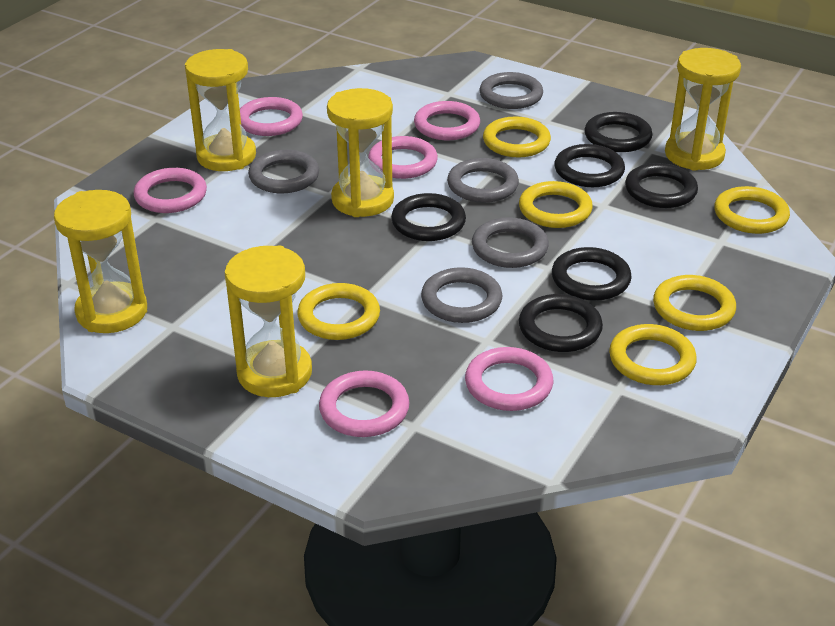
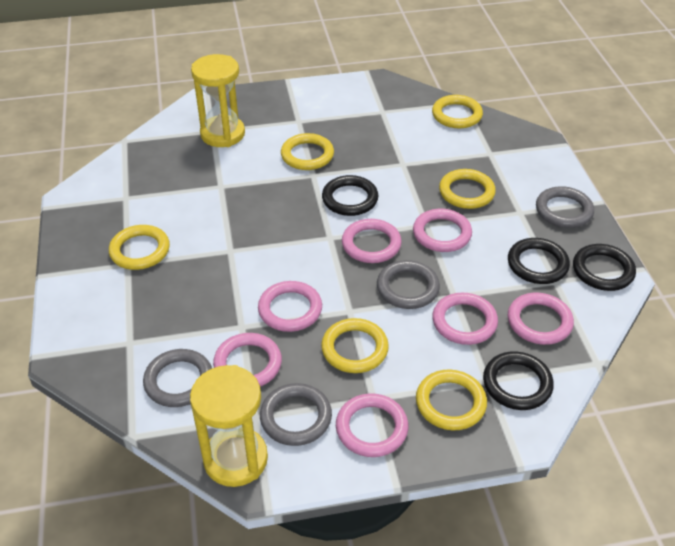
black ring: [391,193,466,241] [519,294,603,352] [552,247,632,301] [555,144,625,187] [585,112,653,152] [625,163,698,208] = 6 -> [322,175,378,216] [483,351,554,410] [508,238,570,284] [573,244,636,291] = 4
grey ring: [248,150,319,193] [421,267,502,323] [447,158,519,203] [472,217,549,268] [479,72,543,109] = 5 -> [143,349,212,407] [260,383,332,446] [377,260,440,309] [536,186,594,228] = 4
pink ring: [134,168,207,213] [240,97,303,136] [319,370,409,437] [368,136,438,179] [414,101,480,140] [465,347,553,411] = 6 -> [213,333,282,387] [258,281,322,332] [336,393,408,457] [342,219,402,263] [413,209,472,252] [432,293,498,345] [508,293,574,345] = 7
yellow hourglass: [54,190,147,333] [185,49,256,171] [225,246,312,397] [327,88,394,217] [665,48,741,171] = 5 -> [190,365,268,487] [191,54,245,147] = 2

